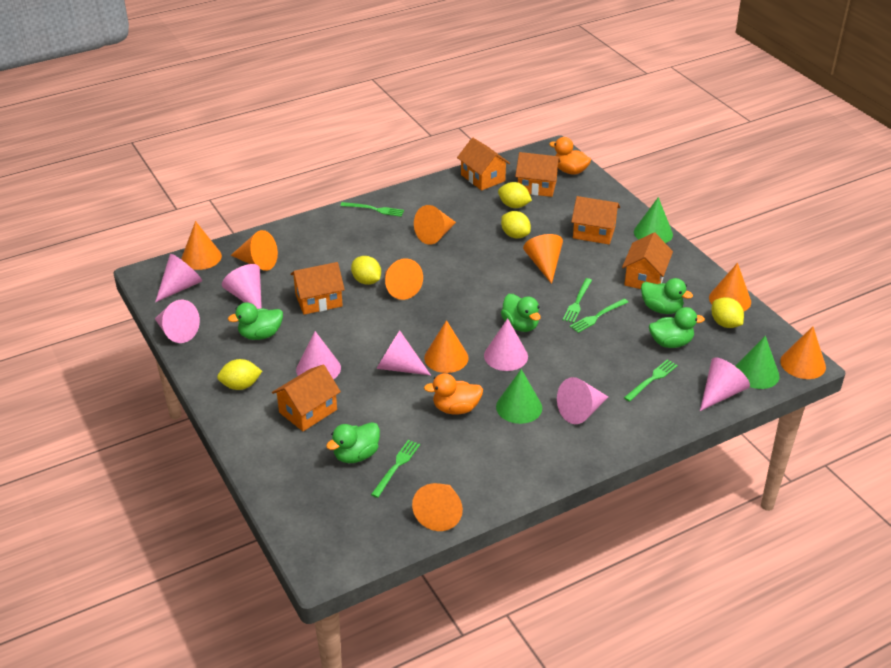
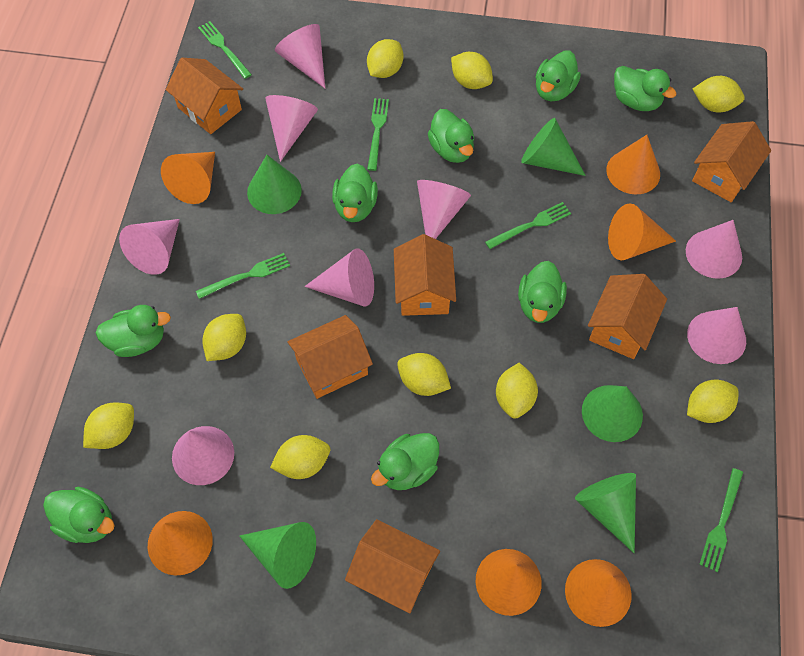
green cone: [496,369,542,424] [634,197,673,243] [736,336,780,389] = 3 -> [239,522,316,589] [247,155,302,214] [521,118,586,176] [575,473,636,553] [582,385,643,442] = 5
green duck: [228,302,283,340] [326,422,380,463] [501,294,541,332] [641,278,693,314] [649,307,705,348] = 5 -> [43,487,115,543] [95,305,171,357] [332,163,378,222] [371,433,439,490] [428,109,474,163] [518,261,567,323] [536,51,581,101] [614,66,677,111] = 8
orange cone: [181,221,222,270] [231,230,278,271] [385,258,423,300] [412,483,463,531] [414,205,456,245] [424,320,469,373] [523,234,563,284] [709,263,751,311] [780,327,826,379] = 9 -> [148,511,213,576] [161,152,215,204] [476,549,542,616] [565,559,632,627] [606,135,660,195] [608,203,676,260] = 6
orange duck: [424,373,483,414] [549,137,591,175] = 2 -> none = 0
yellow lemon: [217,359,262,390] [351,256,381,285] [498,182,532,208] [501,211,531,238] [711,297,744,328] = 5 -> [83,403,134,449] [202,314,246,361] [270,435,330,479] [367,39,403,78] [397,353,451,396] [451,52,493,89] [496,363,538,419] [687,380,739,423] [693,76,745,112] = 9

